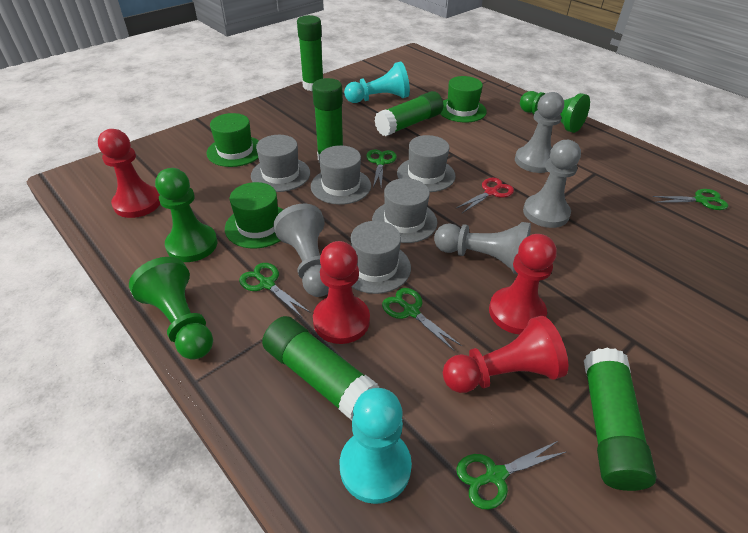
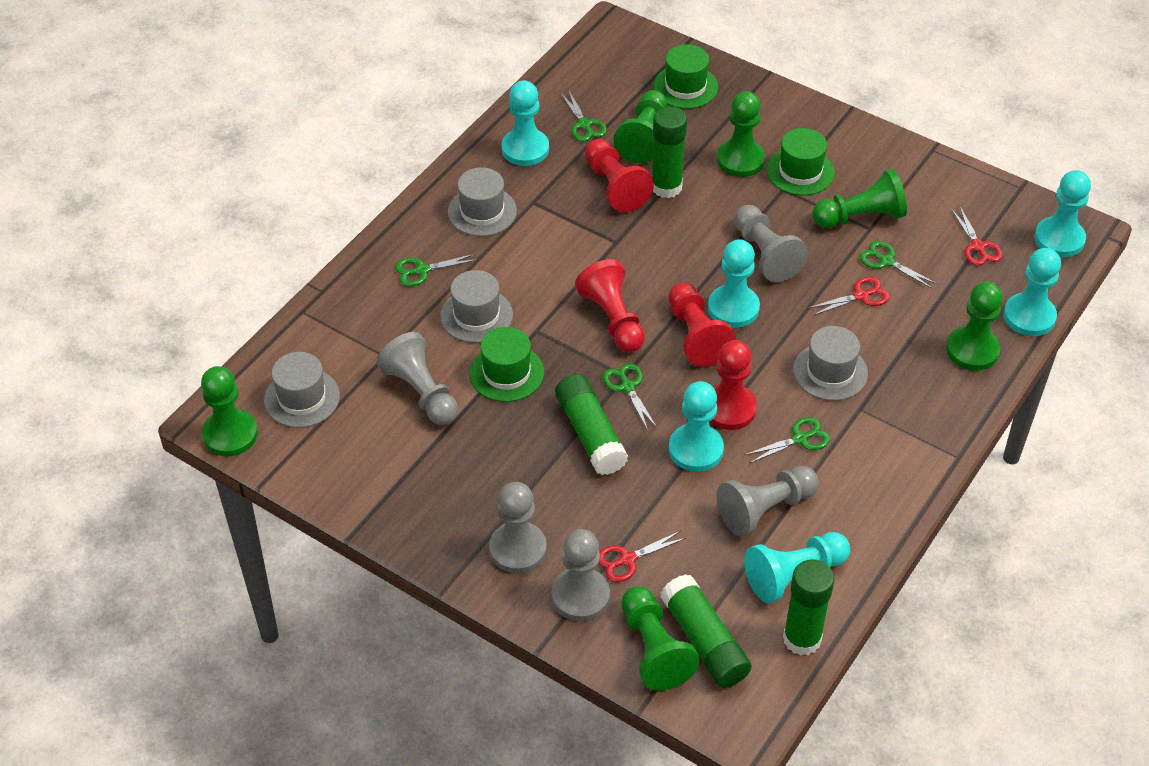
green glue stick: [262,316,379,420] [297,15,323,91] [312,78,343,163] [375,91,443,136] [584,348,657,491] = 5 -> [555,374,628,475] [652,106,687,198] [661,574,752,688] [783,559,834,656] = 4
green pawn: [129,257,213,360] [155,168,217,262] [520,91,590,133] = 3 -> [201,366,258,456] [614,90,667,163] [621,586,699,690] [717,91,765,177] [812,169,907,228] [946,282,1003,371] = 6
grey hat: [251,135,310,192] [311,145,371,205] [351,221,411,294] [372,178,437,243] [397,135,456,192] = 5 -> [264,352,340,428] [440,270,513,343] [448,167,517,236] [793,326,868,401] = 4
grey pawn: [273,204,329,297] [434,222,531,274] [515,92,564,173] [523,140,581,228] = 4 -> [376,332,458,425] [489,482,547,573] [552,529,610,621] [717,466,819,537] [734,205,808,282] = 5
red scissors: [456,178,514,213] = 1 -> [599,531,686,582] [808,277,890,315] [951,207,1002,266] = 3
turquoise pawn: [340,388,412,504] [344,61,410,103] = 2 -> [501,81,549,166] [669,381,724,472] [708,239,760,328] [744,532,850,603] [1003,248,1061,336] [1034,170,1091,257] = 6

